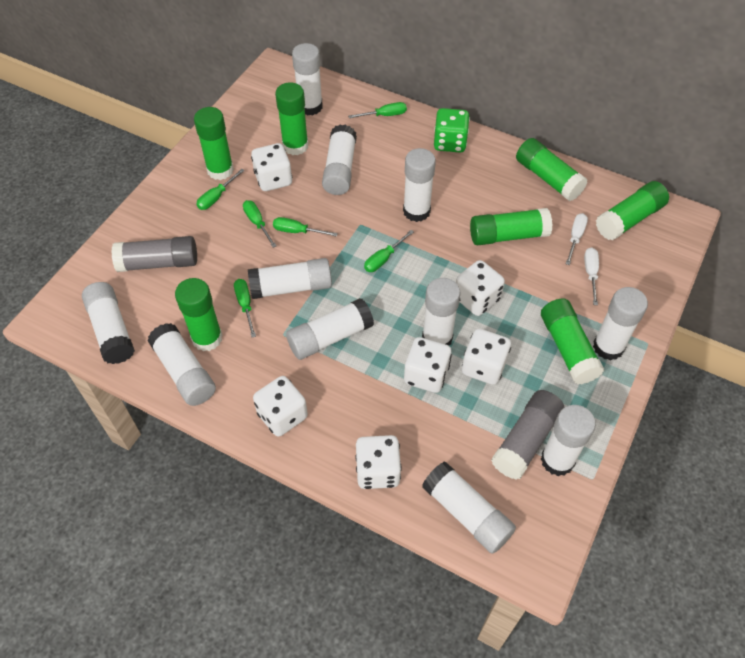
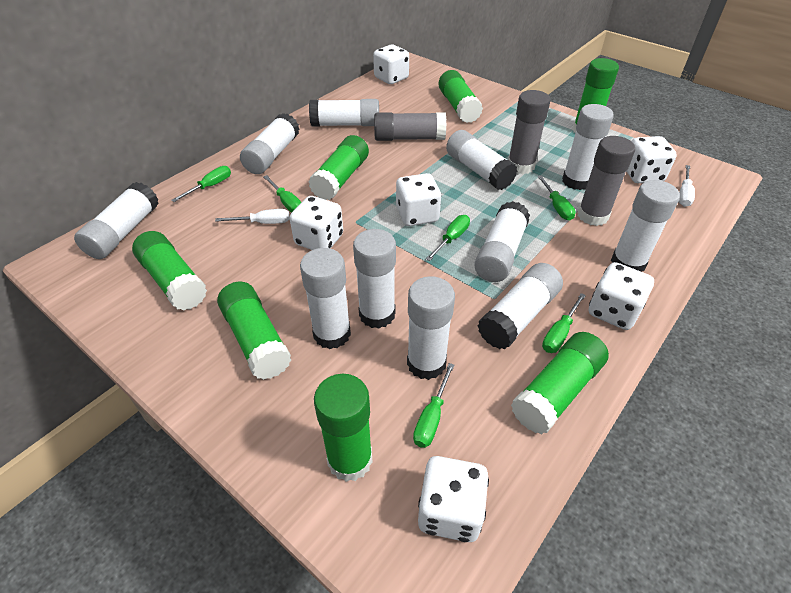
green dice: [434,108,470,152] = 1 -> none = 0
grey glue stick: [111,236,197,272] [491,390,564,480] = 2 -> [374,112,446,141] [508,90,551,174] [578,136,635,226] = 3

